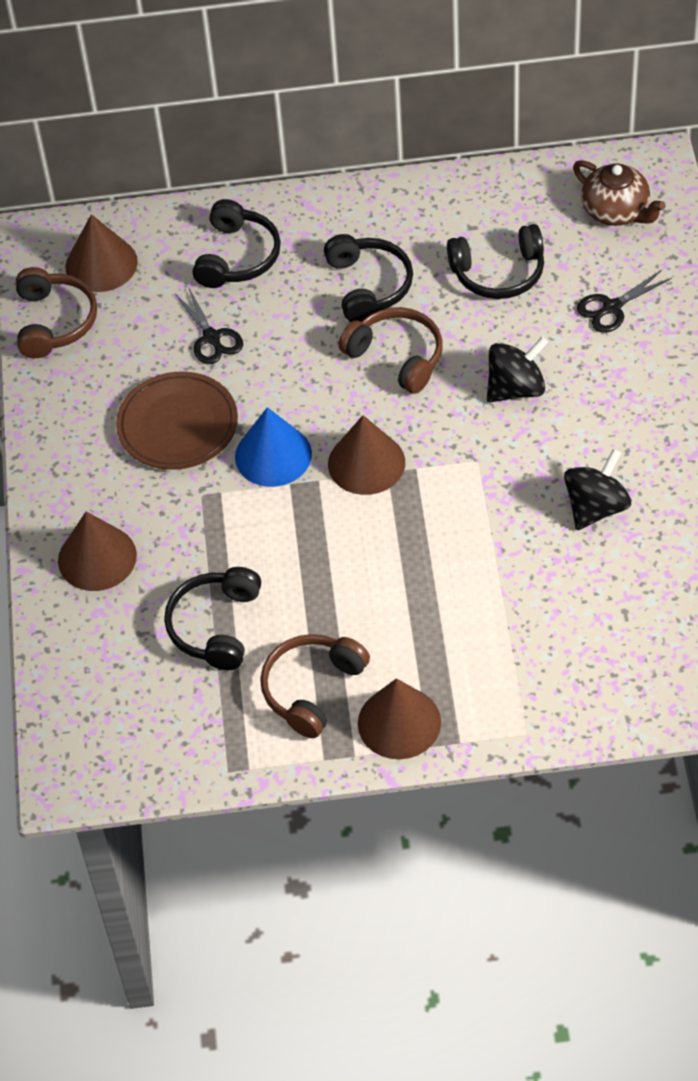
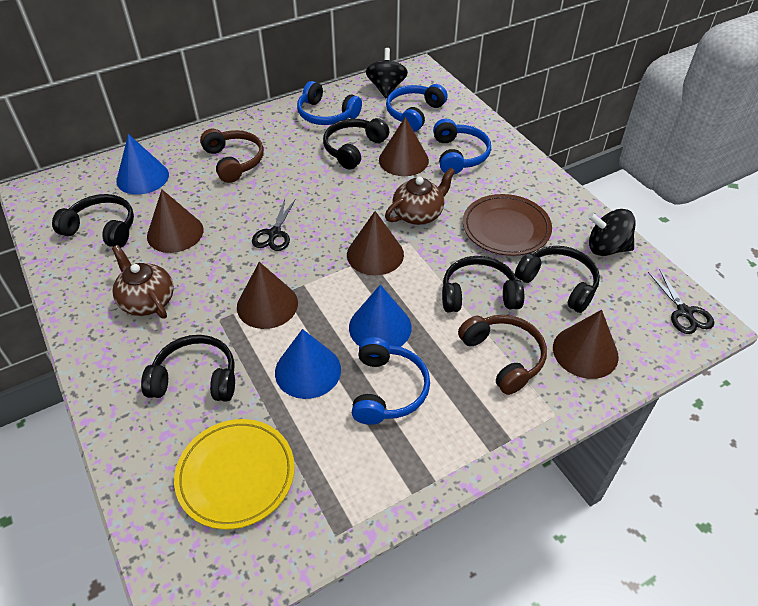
black headphones: [164,567,261,670] [192,199,281,288] [324,234,413,322] [447,224,544,299] = 4 -> [52,194,134,248] [141,335,235,402] [323,118,389,169] [442,256,524,312] [515,246,600,313] = 5
blue cone: [235,407,312,487] = 1 -> [116,134,169,195] [275,329,341,399] [349,284,412,347] = 3
blue headphones: none = 0 -> [297,81,362,125] [352,337,430,425] [386,84,448,132] [433,119,491,174] = 4
brown cone: [58,511,137,591] [65,214,138,292] [328,415,405,495] [358,678,441,759] = 4 -> [147,190,203,253] [237,262,298,329] [347,211,404,275] [379,117,429,176] [553,310,619,379] = 5
brown headphones: [16,267,97,358] [260,634,370,738] [338,307,443,394] = 3 -> [200,129,264,183] [458,315,547,395] = 2
brown teapot: [573,160,666,226] = 1 -> [112,245,174,319] [385,168,456,225] = 2
yellow plate: none = 0 -> [174,419,295,529] = 1

